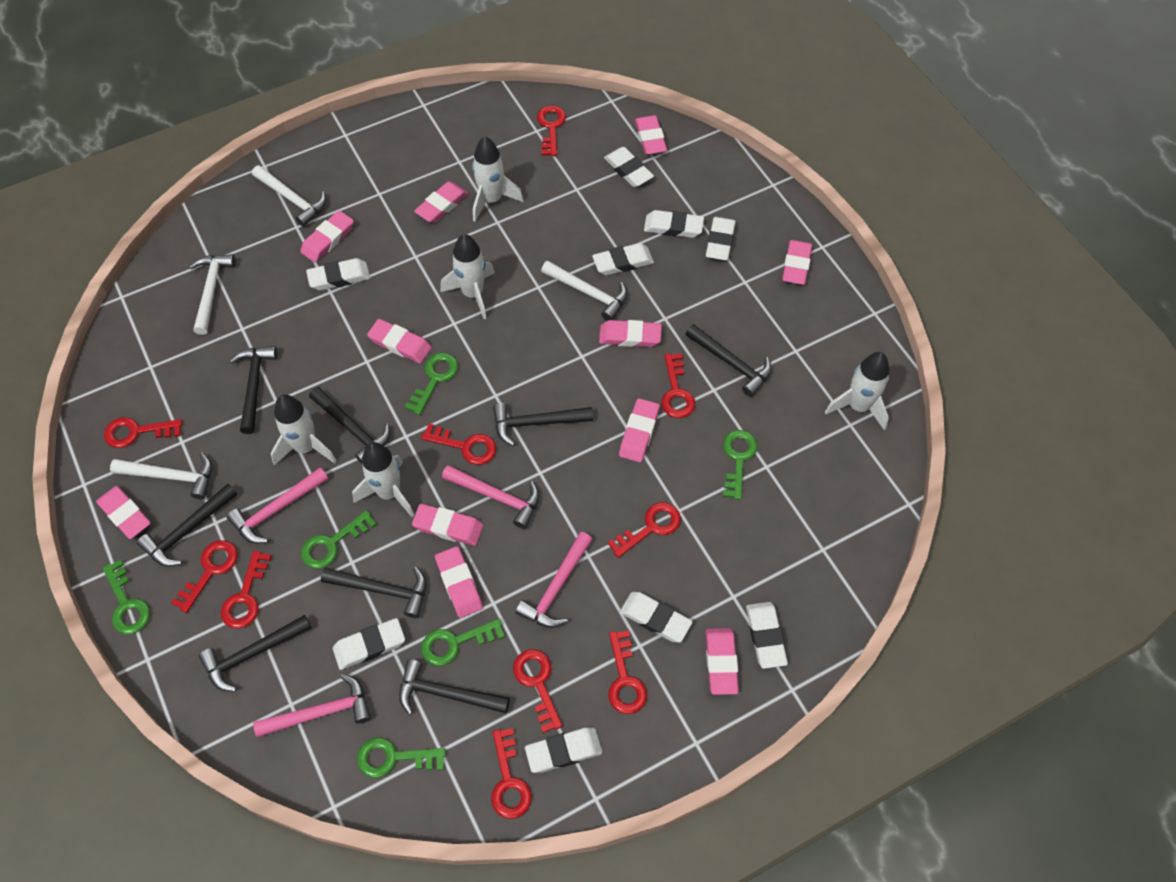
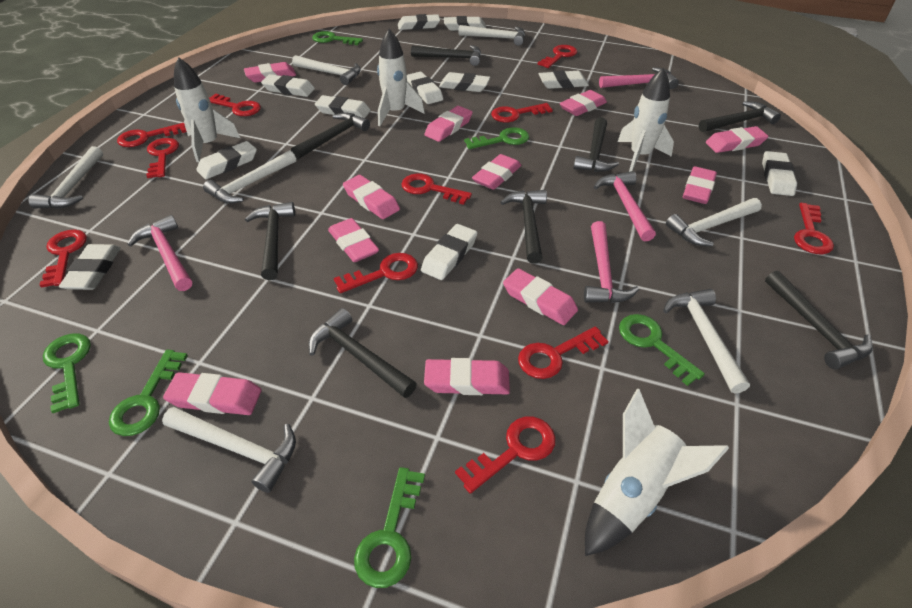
red key: [104,417,182,448] [171,540,238,613] [221,551,271,629] [421,423,496,465] [491,728,532,819] [513,649,563,733] [537,105,566,156] [608,502,681,558] [608,630,647,714] [661,353,696,418] = 10 -> [40,230,87,288] [117,123,187,147] [146,138,179,178] [209,94,261,116] [334,253,418,293] [401,174,472,205] [455,417,556,494] [491,103,553,123] [518,326,609,379] [538,45,577,68] [794,203,834,254] = 11
white eraser: [306,258,370,290] [333,618,405,670] [525,727,602,773] [592,243,654,275] [604,147,654,187] [620,592,692,643] [644,210,704,238] [706,217,736,261] [746,602,788,669] = 9 -> [59,244,121,290] [197,141,257,179] [261,74,315,97] [315,95,371,118] [398,14,440,30] [407,72,443,104] [421,224,477,280] [439,72,490,92] [444,16,486,31] [539,70,589,89] [762,151,797,196] = 11
white hammer: [110,453,212,500] [189,254,236,335] [252,165,326,227] [541,261,627,321] = 4 -> [28,146,103,209] [162,407,296,493] [203,150,296,204] [292,55,361,85] [458,25,525,46] [663,289,750,394] [666,198,762,246] = 7
white rocket: [271,395,336,465] [352,442,415,517] [440,234,495,319] [472,136,524,222] [825,352,889,430] = 5 -> [174,57,240,162] [377,29,425,126] [585,389,729,556] [618,68,674,172] = 4

